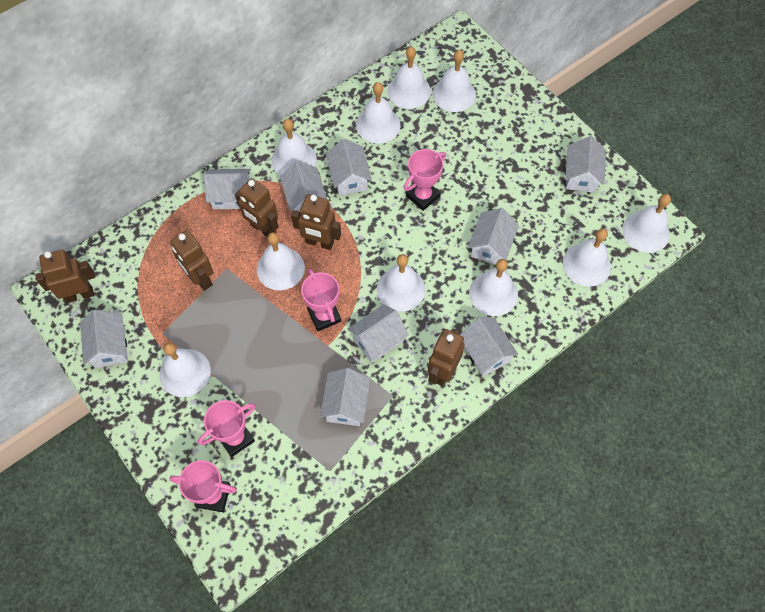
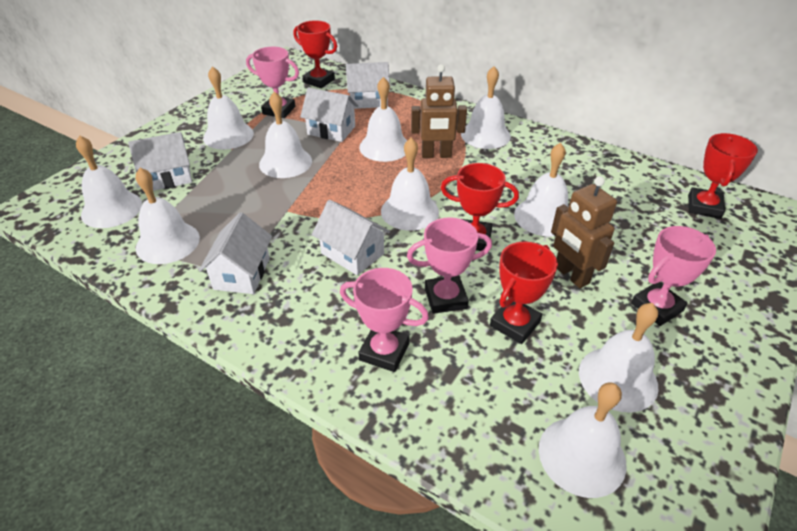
brown robot: [35,250,95,303] [170,230,214,291] [235,178,279,237] [291,194,341,250] [428,329,465,386] = 5 -> [411,64,467,158] [551,176,617,288] = 2
red trophy: none = 0 -> [293,20,337,88] [441,163,519,251] [490,241,558,344] [688,133,758,219] = 4
white house: [80,310,128,368] [204,169,251,209] [280,161,327,211] [320,368,370,426] [326,139,372,196] [348,304,409,363] [460,317,518,377] [468,208,519,265] [565,136,606,193] = 9 -> [128,132,192,191] [199,212,272,294] [300,88,358,142] [312,200,390,275] [346,62,390,109] = 5

